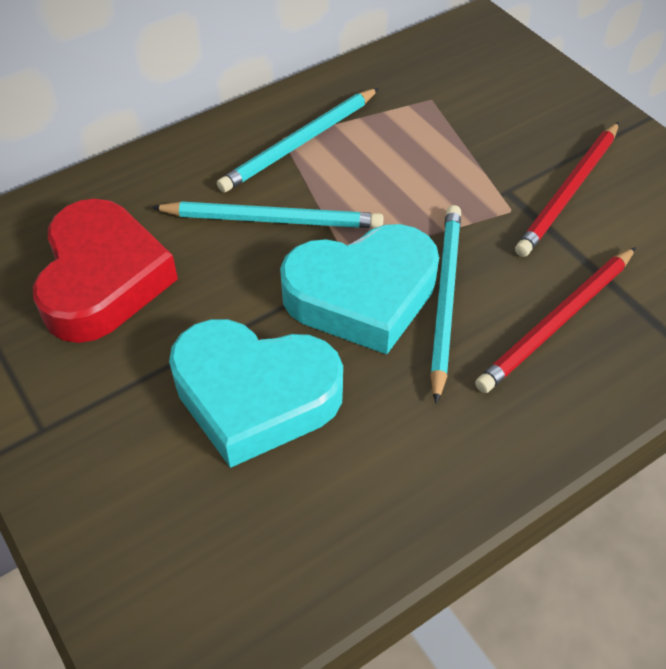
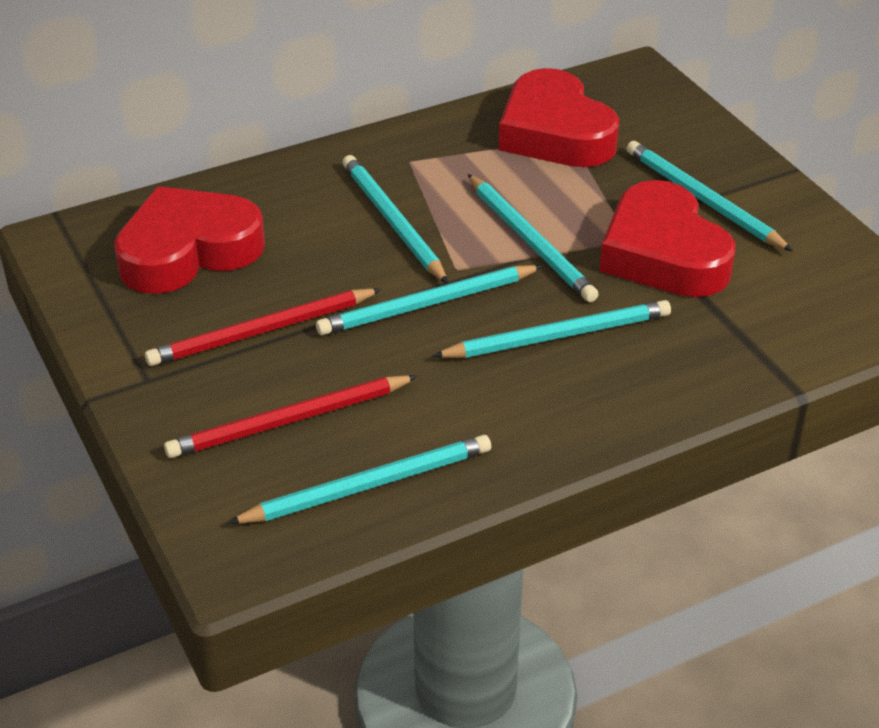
red heart: [33,199,178,343] = 1 -> [114,186,265,294] [499,68,619,167] [599,180,736,297] = 3
turquoise heart: [169,319,343,468] [280,224,439,355] = 2 -> none = 0
turquoise pencil: [151,201,384,228] [217,88,379,193] [430,205,461,404] = 3 -> [228,435,491,524] [316,265,543,335] [343,155,448,284] [433,300,671,358] [468,174,599,302] [626,141,793,251] = 6

